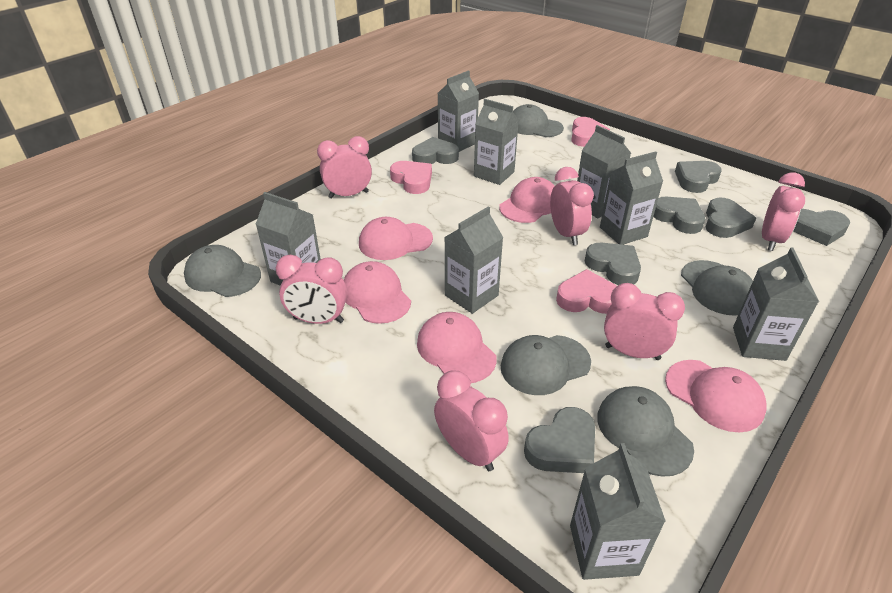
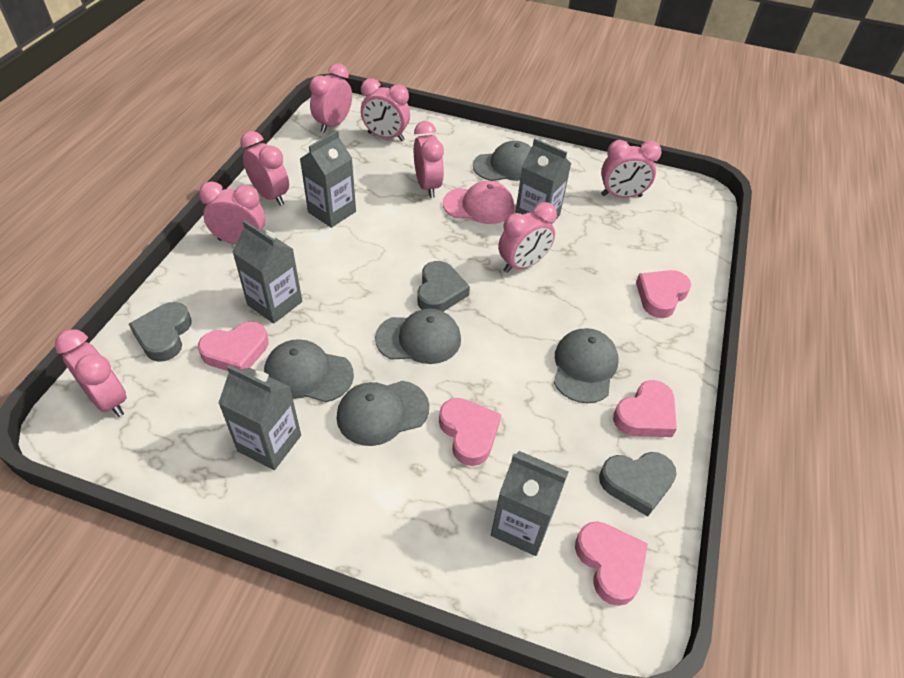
grey carton: [256,192,320,286] [438,70,479,152] [444,207,503,314] [474,99,519,185] [570,443,666,580] [577,125,631,218] [600,151,663,245] [733,247,819,361] = 8 -> [218,365,301,470] [233,220,302,324] [300,131,356,228] [491,451,569,556] [515,138,572,224] = 5
grey heart: [412,137,459,164] [524,407,595,473] [585,243,641,285] [653,197,705,234] [675,161,722,193] [706,198,756,238] [793,209,850,246] = 7 -> [129,302,192,362] [417,261,470,312] [599,452,677,516] = 3
pink cap: [344,261,411,324] [359,217,433,260] [417,312,497,383] [499,177,555,223] [665,360,766,433] = 5 -> [443,181,514,224] = 1
pink clock: [276,255,347,324] [317,136,372,198] [434,370,509,471] [550,167,594,245] [604,283,685,360] [762,172,805,251] = 6 -> [55,329,127,417] [199,181,265,244] [240,131,289,206] [310,63,352,133] [361,78,410,141] [414,121,444,198] [498,202,557,273] [601,140,662,198] = 8
pink heart: [390,161,432,194] [556,269,616,314] [571,117,610,147] = 3 -> [198,322,268,371] [439,398,501,466] [575,521,648,606] [613,380,677,437] [636,270,691,318] = 5

